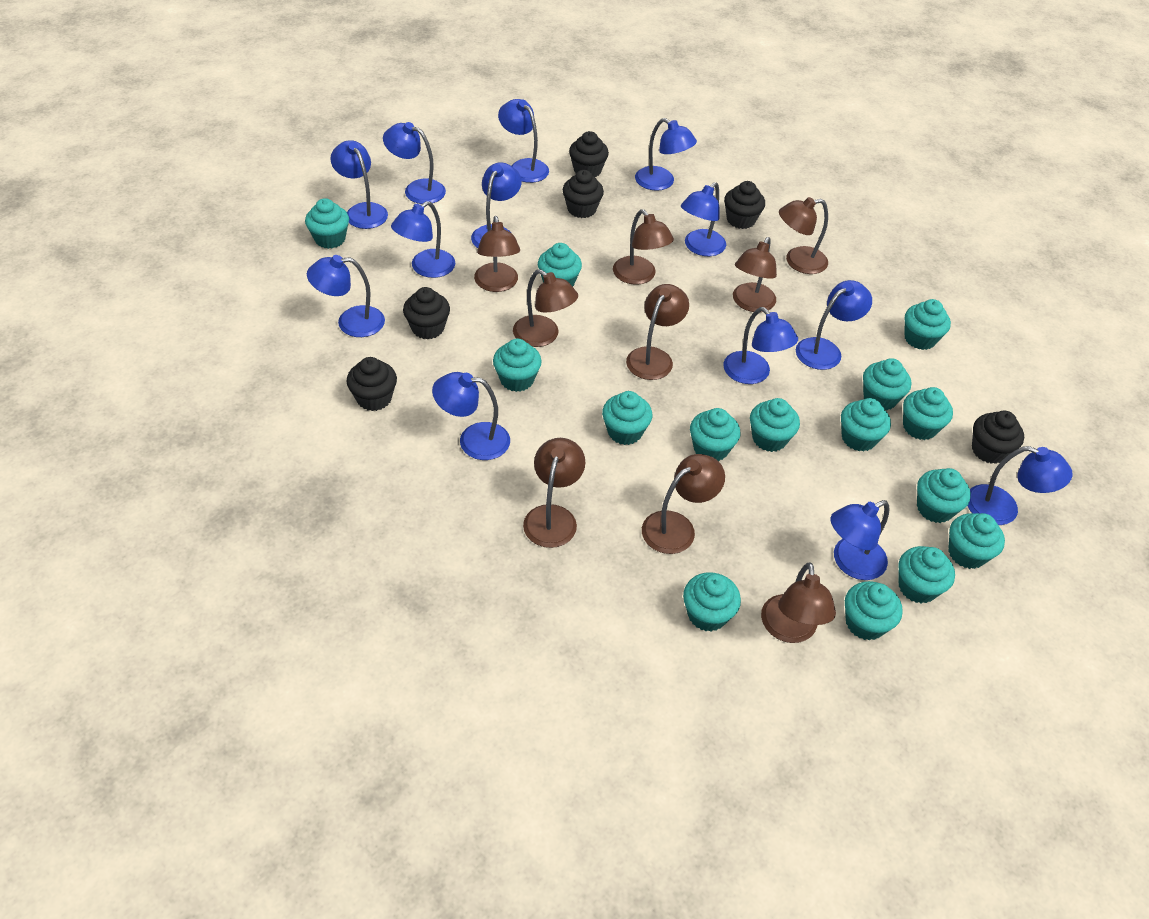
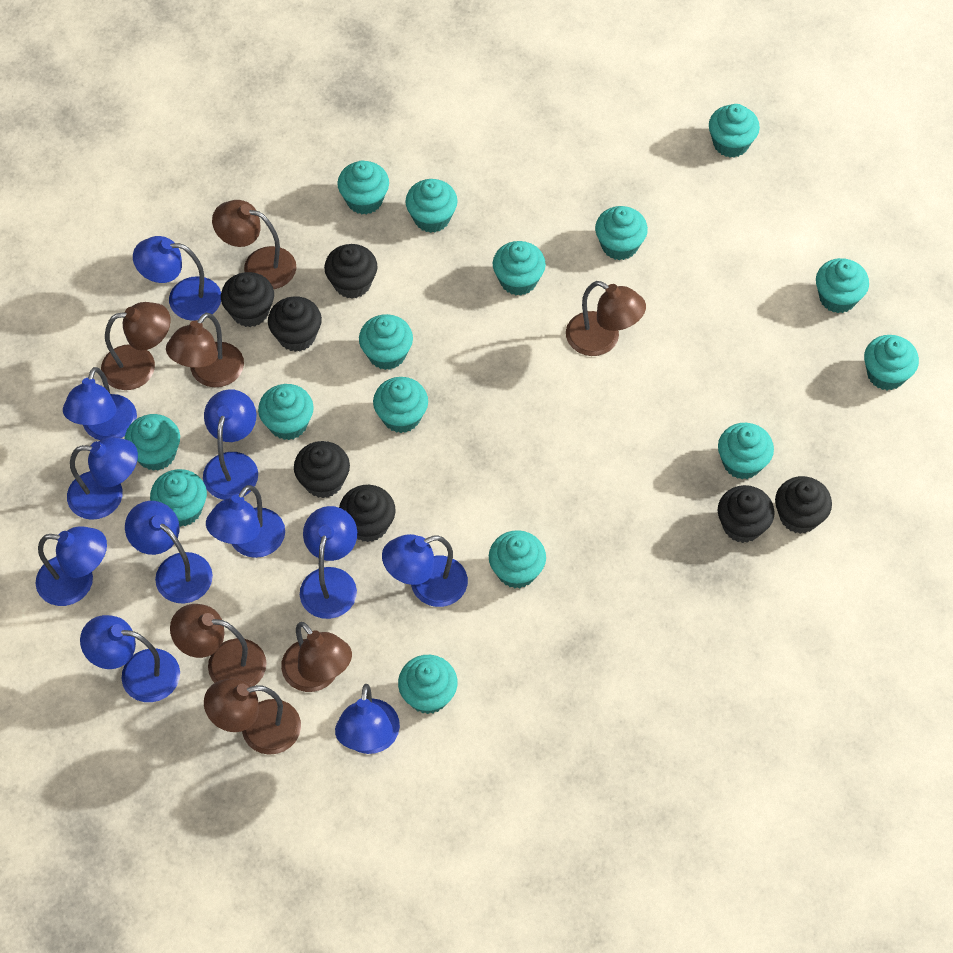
black cupcake: [347,357,397,411] [403,287,450,339] [563,170,604,218] [569,131,609,177] [724,181,765,229] [972,411,1024,464] = 6 -> [221,272,274,327] [268,296,322,352] [294,441,350,498] [324,244,378,299] [339,485,396,542] [718,485,775,543] [775,476,832,534] = 7
blue lamp: [307,255,385,337] [330,140,388,229] [383,122,446,204] [391,201,455,278] [432,372,510,460] [471,162,522,248] [498,99,549,183] [635,118,697,191] [681,182,726,256] [723,307,798,384] [796,280,872,370] [830,500,890,580] [967,446,1073,525] = 13 -> [36,527,107,606] [63,367,137,440] [67,437,138,520] [80,615,180,702] [125,501,213,604] [133,236,221,321] [203,389,258,500] [206,485,285,558] [300,506,357,619] [335,684,400,754] [382,534,468,607] = 11
brown lamp: [474,216,520,292] [513,269,578,347] [523,438,586,548] [613,209,674,285] [626,284,689,380] [642,454,725,554] [733,237,777,312] [761,562,836,643] [779,197,828,274] = 9 -> [101,302,171,390] [166,313,244,387] [170,604,266,686] [204,678,301,755] [212,200,296,289] [281,622,352,692] [566,281,646,356] = 7

